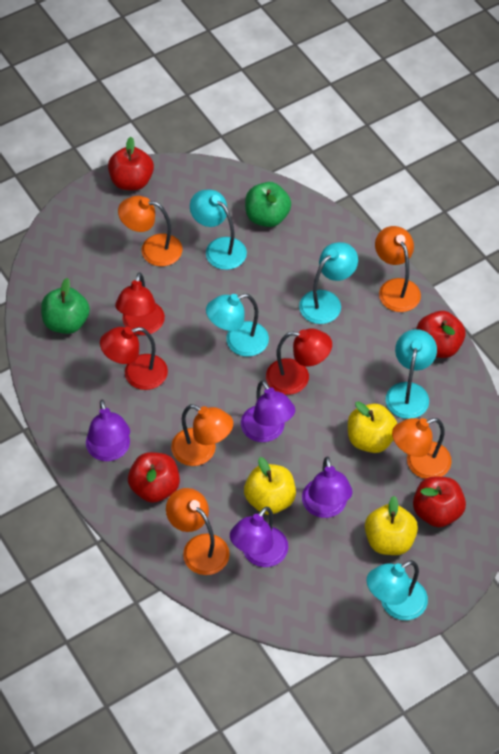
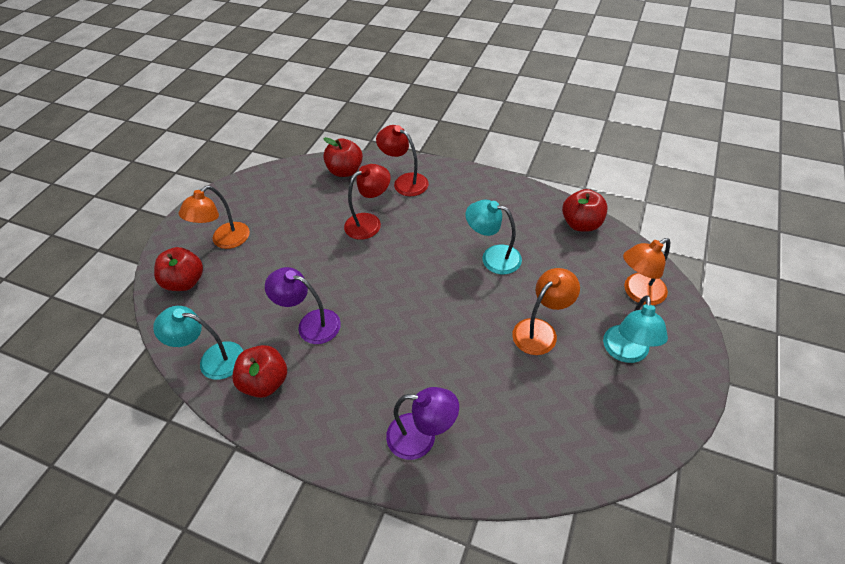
green apple: [41,278,90,334] [245,182,291,227] = 2 -> none = 0
orange lamp: [118,196,182,266] [166,488,230,575] [171,404,233,466] [375,226,421,312] [392,418,452,479] = 5 -> [179,186,250,249] [512,268,580,355] [623,238,670,305] = 3
purple lamp: [86,400,130,461] [230,507,288,567] [241,380,295,442] [302,457,353,518] = 4 -> [265,267,341,344] [386,387,459,460] = 2
red lamp: [100,327,168,390] [115,272,165,335] [266,328,332,395] = 3 -> [344,164,391,240] [376,125,429,196] = 2
turquoise lamp: [190,190,247,270] [206,294,269,356] [299,242,358,324] [366,560,428,620] [386,329,437,419] = 5 -> [153,306,243,380] [466,199,522,274] [603,295,668,363] = 3
yellow apple: [244,457,296,515] [348,401,397,453] [365,496,418,555] = 3 -> none = 0

